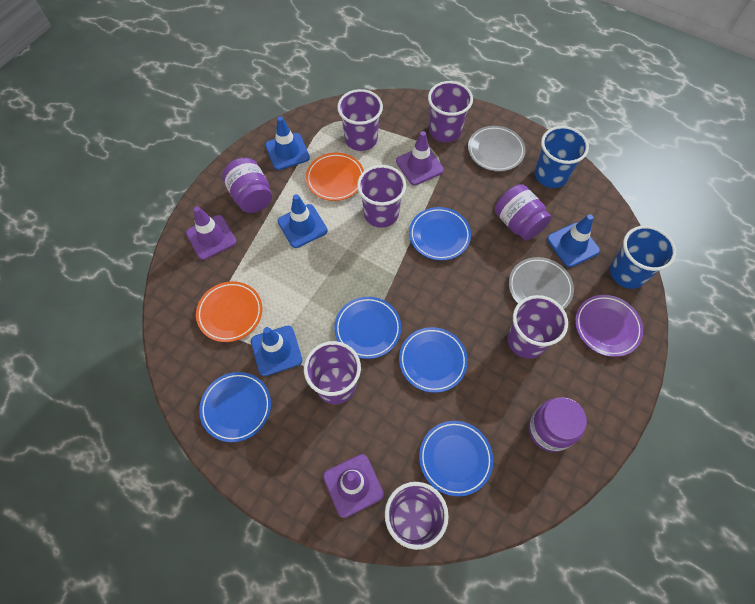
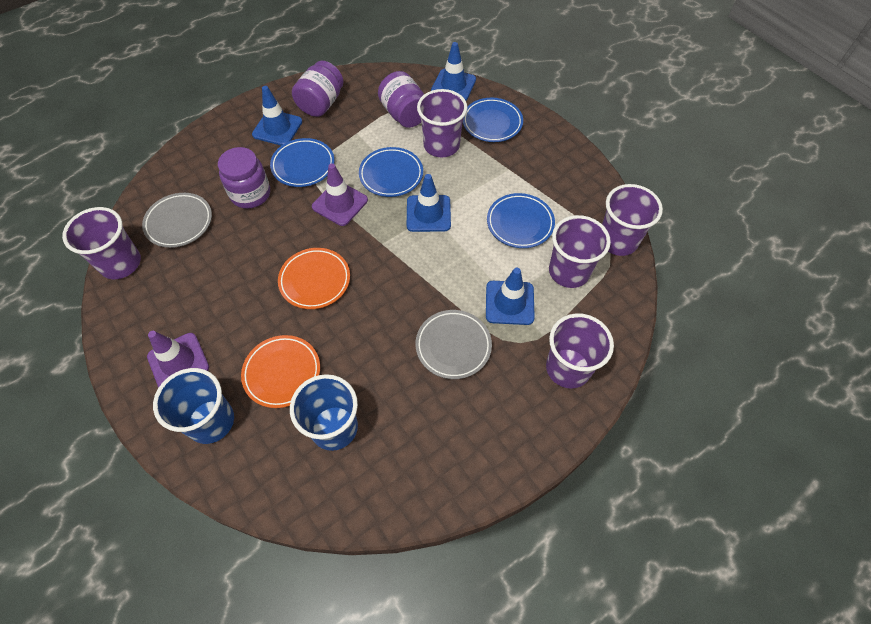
blue plate: [199,372,271,442] [334,297,401,359] [399,327,468,393] [409,207,471,260] [419,421,493,497] = 5 -> [270,138,335,187] [359,147,423,197] [463,98,523,142] [487,193,555,248] = 4
purple cup: [304,341,361,404] [337,89,383,151] [357,165,406,228] [385,482,449,550] [428,81,473,142] [508,295,568,359] = 6 -> [62,207,141,279] [417,89,467,157] [546,313,614,388] [549,215,611,288] [602,184,663,256] = 5
purple plate: [575,295,643,357] = 1 -> none = 0
purple traffic cone: [186,206,236,260] [323,454,384,518] [396,131,444,185] = 3 -> [147,331,209,388] [312,164,368,226] = 2

